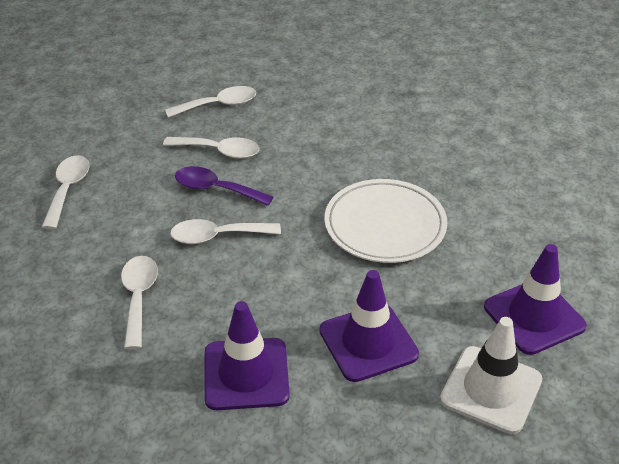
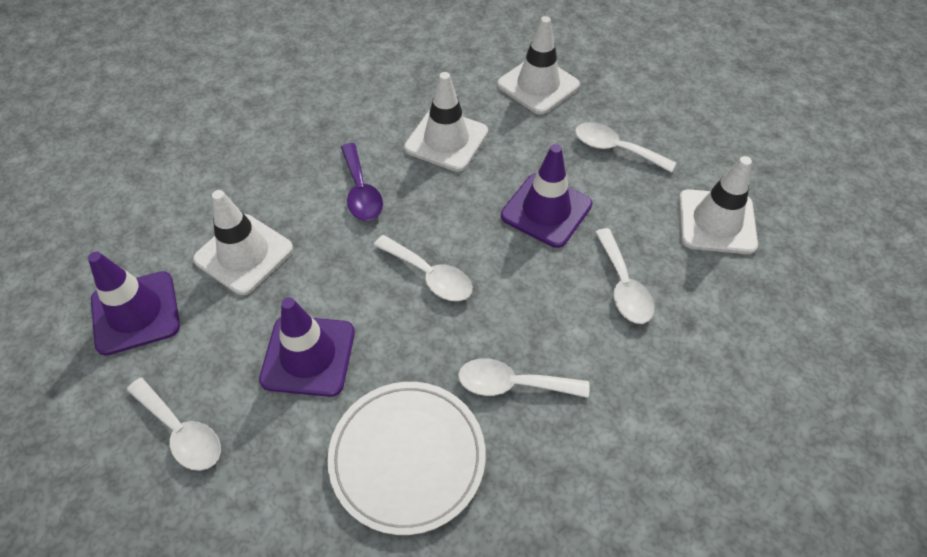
white traffic cone: [440,317,542,434] = 1 -> [193,190,293,295] [404,72,488,172] [497,16,580,115] [679,156,758,254] = 4

